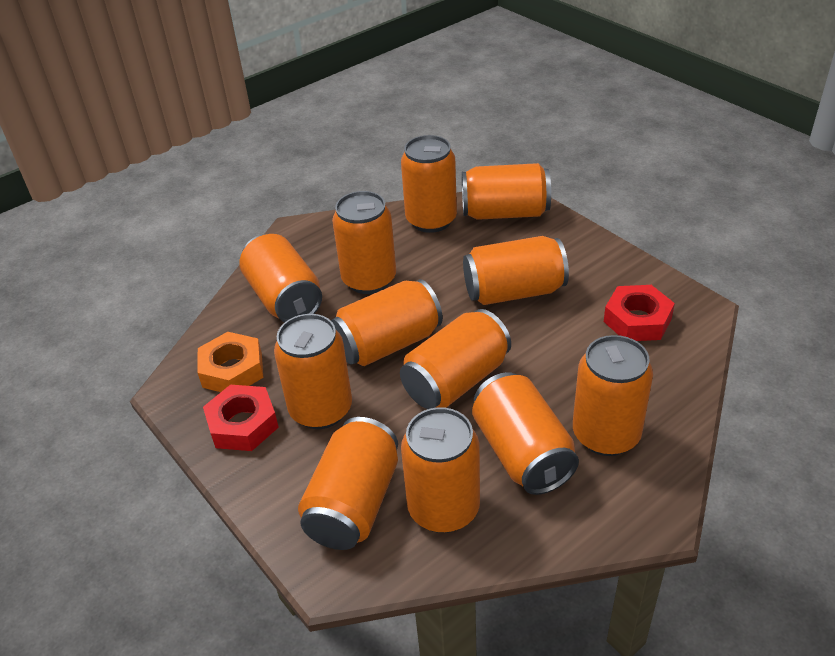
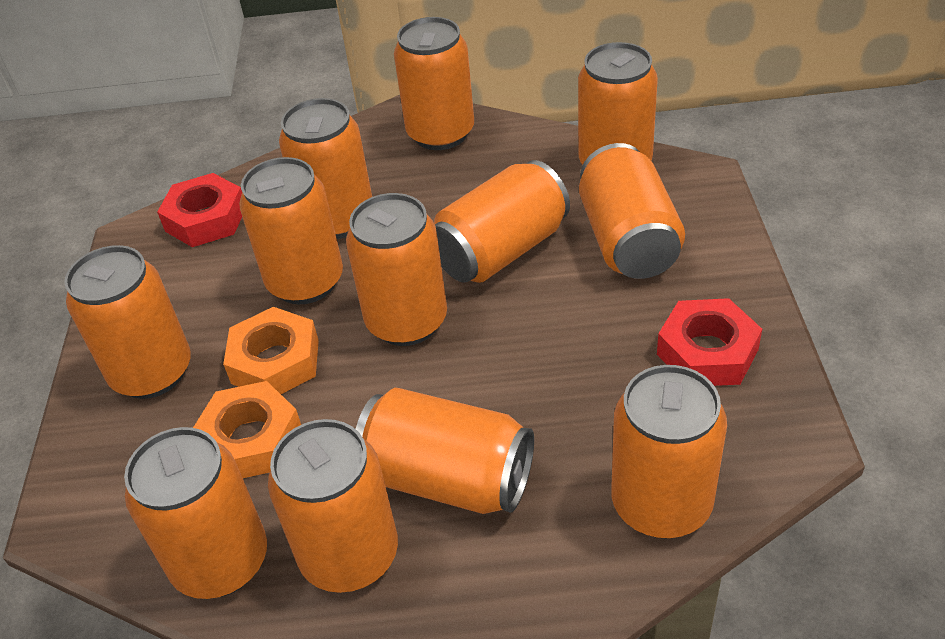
orange nut: [197,332,263,392] = 1 -> [193,381,301,478] [223,307,319,394] = 2

